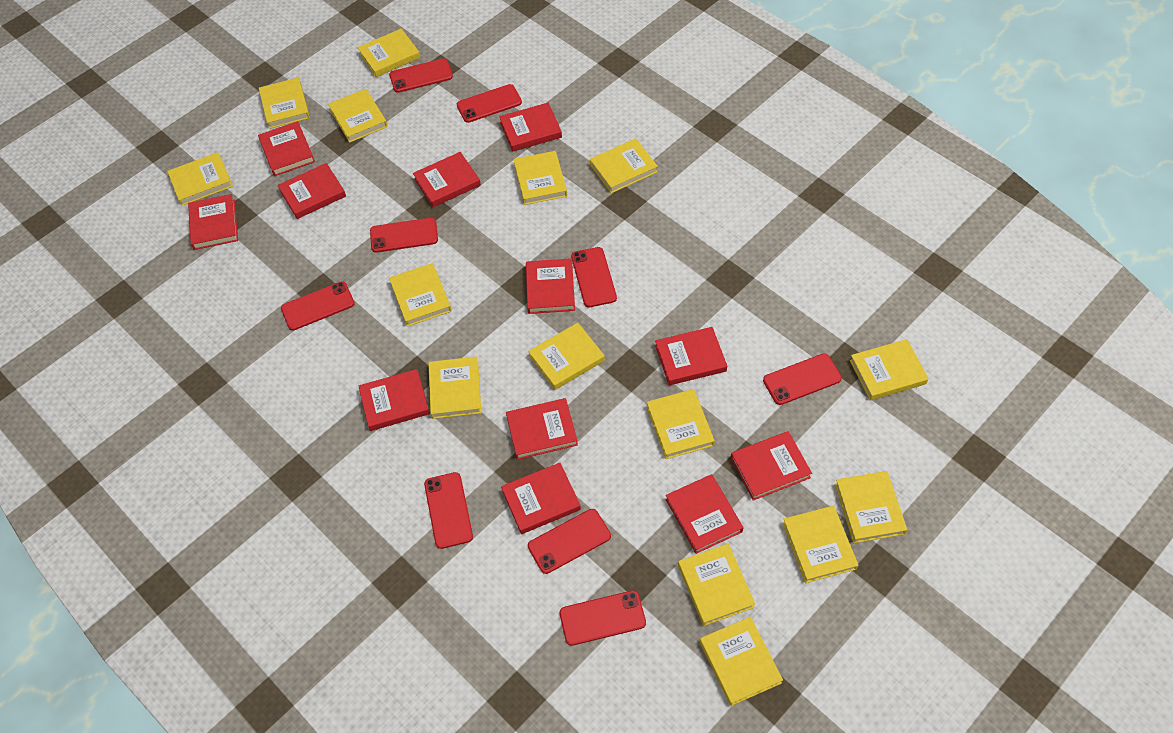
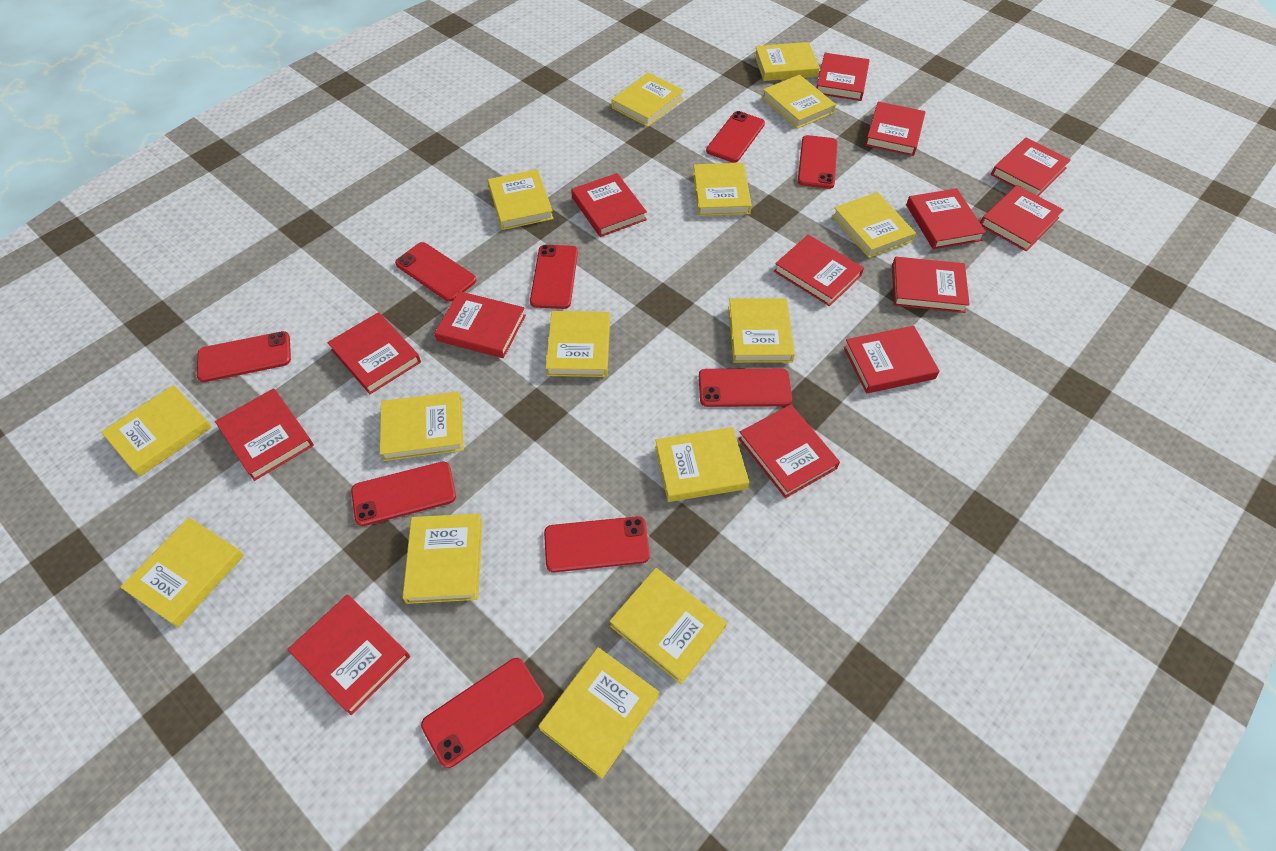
red book: [188,194,238,250] [258,121,315,176] [278,163,346,219] [359,369,430,431] [413,152,481,207] [499,103,562,152] [501,463,581,534] [506,398,578,460] [526,258,575,314] [655,327,727,385] [666,474,743,554] [731,431,812,501] = 12 -> [215,388,314,481] [287,595,410,715] [327,312,421,394] [434,291,526,358] [571,173,647,237] [738,405,840,498] [774,235,864,306] [816,53,870,101] [843,326,940,393] [865,102,925,156] [892,257,970,313] [906,188,986,249] [980,185,1064,251] [991,138,1071,196] = 14

